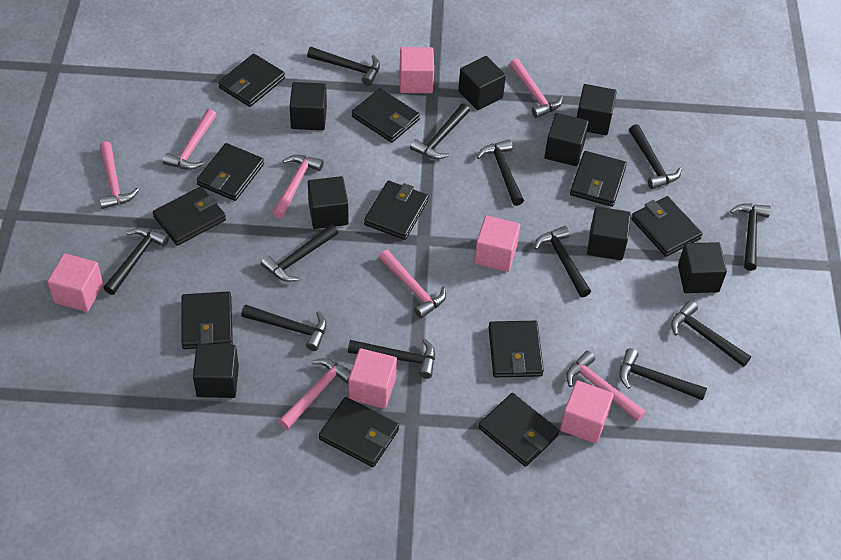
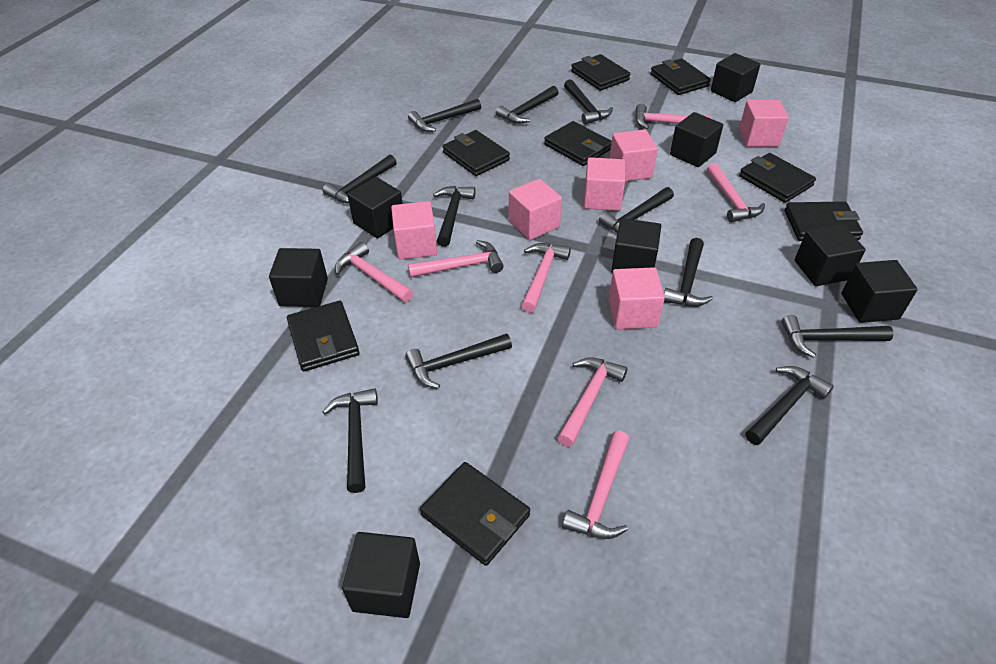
black hammer: [104,227,169,295] [241,305,327,351] [261,224,338,282] [307,47,380,86] [348,338,435,379] [410,104,470,159] [477,139,524,206] [534,226,591,297] [619,348,707,401] [629,124,682,189] [671,300,751,367] [730,203,771,271] = 12 -> [322,388,378,493] [323,155,397,204] [405,333,512,389] [408,99,481,132] [433,186,475,247] [496,86,559,124] [564,79,613,125] [599,187,674,233] [664,238,713,307] [746,366,834,445] [782,315,894,358] = 11
black wallet: [153,186,226,246] [182,291,233,349] [197,143,264,201] [218,54,285,107] [319,397,399,467] [352,88,420,143] [364,181,429,240] [479,393,559,467] [488,321,544,378] [570,151,627,207] [631,196,703,257] = 11 -> [287,301,360,372] [420,462,530,566] [442,130,510,176] [544,121,612,166] [571,54,630,91] [650,59,711,95] [739,153,816,203] [785,202,863,241] = 8
pink cube: [47,253,103,312] [348,348,397,409] [399,47,434,93] [474,216,520,272] [560,380,614,444] = 5 -> [391,201,437,260] [509,179,562,240] [584,157,625,211] [609,267,665,329] [610,129,658,181] [739,100,789,147] = 6

